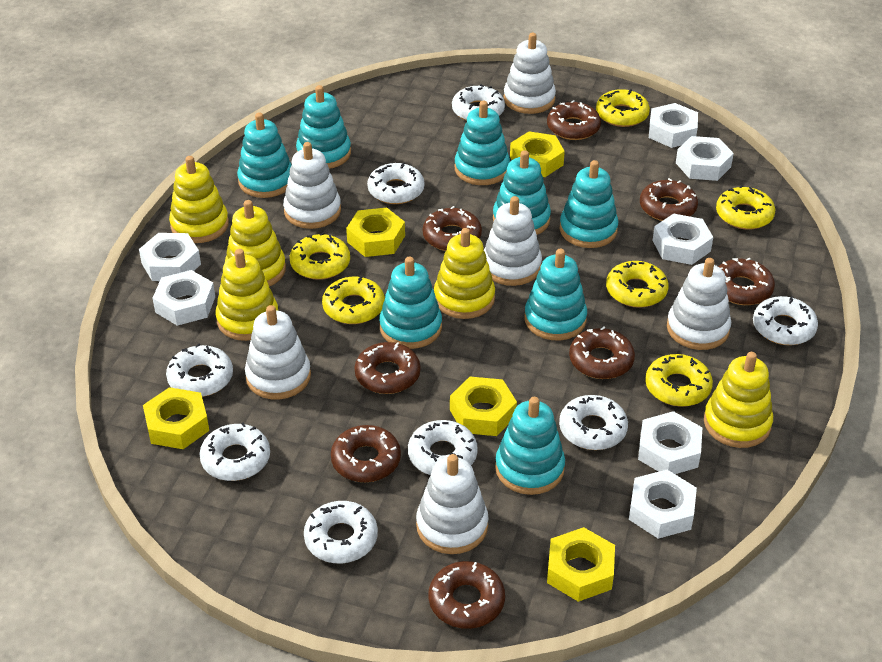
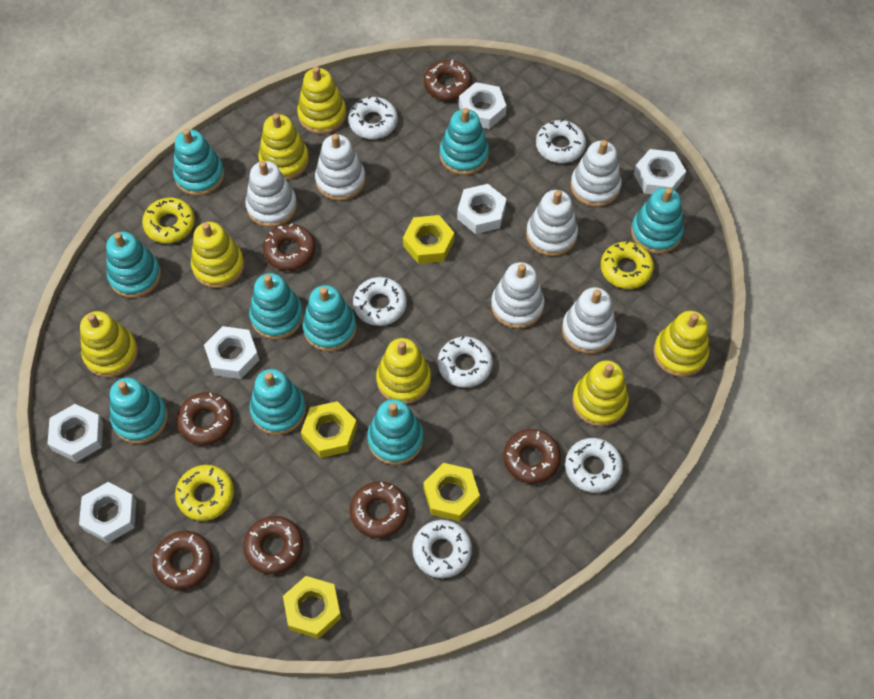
brown donut: [331,425,401,482] [355,342,421,394] [423,206,482,251] [428,561,505,629] [547,100,601,140] [569,327,635,379] [640,178,698,221] [718,258,775,305] = 8 -> [153,531,213,590] [176,392,234,445] [243,516,303,574] [263,223,315,271] [350,481,408,538] [424,60,472,101] [503,429,561,484] = 7
turquoise stacking toy: [237,112,291,198] [296,85,351,169] [379,257,442,349] [455,101,510,185] [493,150,551,235] [495,397,565,495] [524,249,587,340] [560,160,619,248] = 8 -> [106,232,161,298] [110,378,168,444] [173,129,224,196] [249,273,303,340] [249,369,306,435] [302,285,357,351] [367,399,423,465] [440,108,489,175] [631,187,684,254] = 9
white donut: [166,343,233,397] [199,423,270,481] [304,501,378,563] [367,162,424,204] [408,420,478,475] [452,84,505,121] [559,395,628,450] [753,296,818,345] = 8 -> [348,96,398,139] [353,277,407,326] [412,520,472,578] [438,336,493,388] [536,119,586,163] [565,438,623,493] = 6
white nut: [139,233,201,281] [153,270,215,326] [629,470,697,539] [638,411,702,474] [649,103,698,148] [652,214,713,265] [676,136,734,181] = 7 -> [48,404,103,462] [79,482,136,543] [204,326,259,379] [457,184,507,234] [459,82,507,129] [634,149,686,194] = 6
yellow donut: [290,232,350,280] [322,276,385,324] [596,89,650,127] [606,261,668,308] [645,354,713,407] [716,185,775,230] = 6 -> [142,198,195,243] [175,465,234,521] [601,241,654,289] = 3
yellow nut: [143,387,209,449] [346,207,405,257] [450,377,517,436] [510,131,565,177] [547,527,615,602] = 5 -> [283,576,341,639] [301,401,357,458] [403,215,455,264] [423,463,480,521] = 4
yellow stacking toy: [169,156,229,243] [216,249,278,341] [225,200,286,286] [434,228,495,319] [704,352,773,448] = 5 -> [80,311,138,378] [191,222,244,288] [258,113,309,180] [297,66,346,134] [376,338,431,404] [572,360,629,427] [653,311,709,377] = 7

